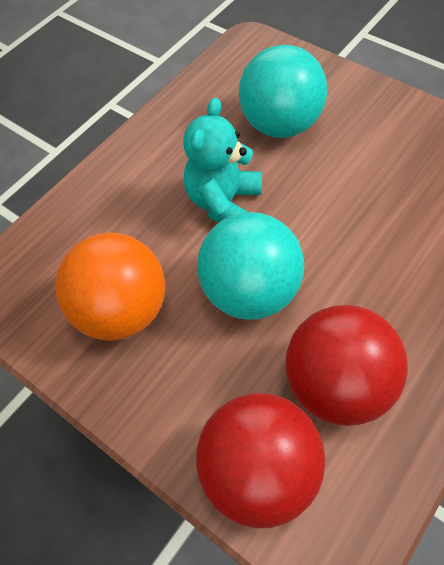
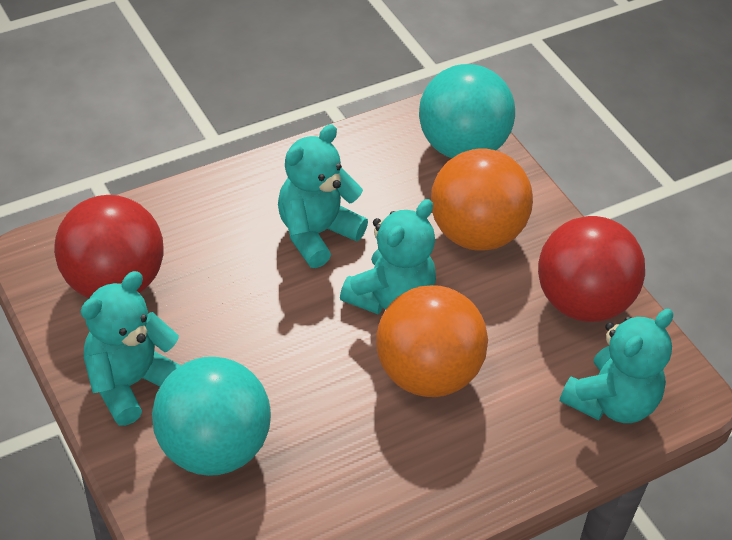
orange ball: [55,232,165,341] = 1 -> [376,285,488,397] [431,148,533,251] = 2
turquoise teddy bear: [183,97,262,223] = 1 -> [81,271,181,426] [278,124,368,268] [340,199,436,314] [560,309,673,423] = 4

